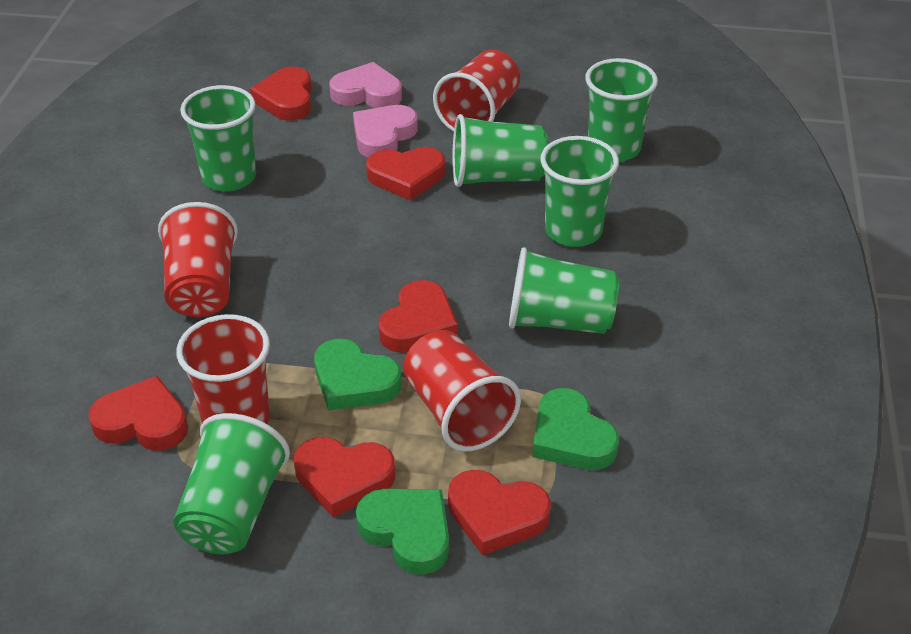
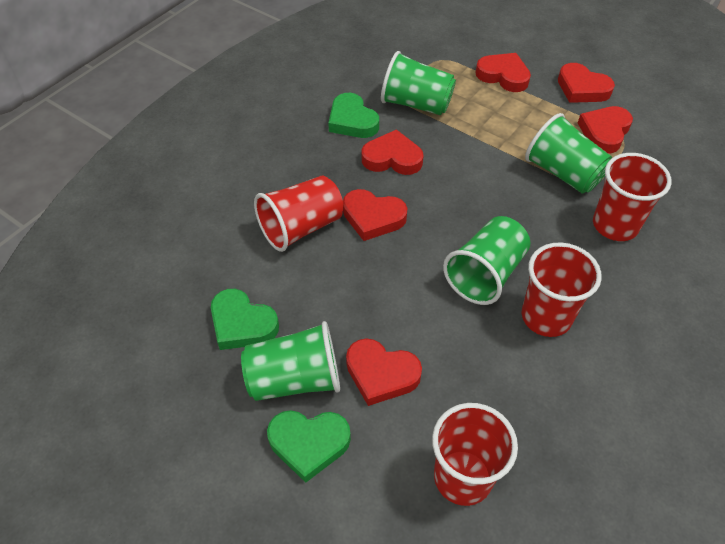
green cup: [173,413,290,555] [180,85,256,191] [452,114,548,187] [509,247,619,334] [540,136,619,247] [585,58,658,162] = 6 -> [241,321,340,401] [381,51,456,115] [443,216,530,305] [525,113,612,194] = 4
pink heart: [329,62,402,108] [353,105,418,158] = 2 -> none = 0

